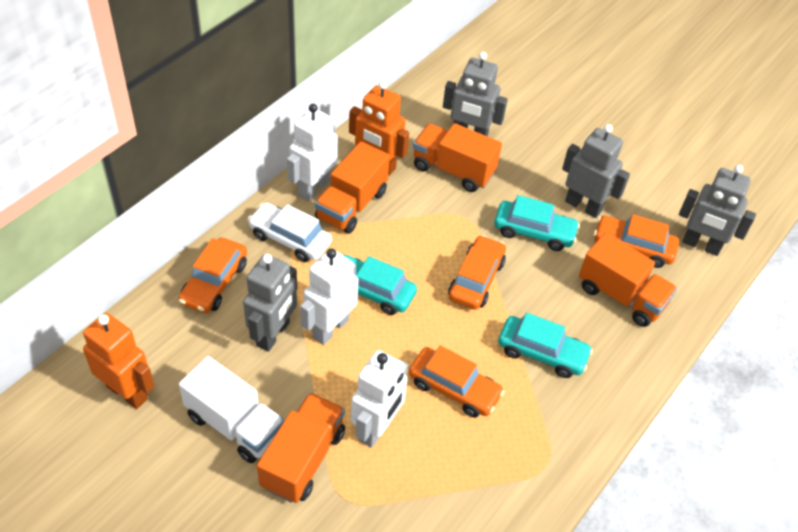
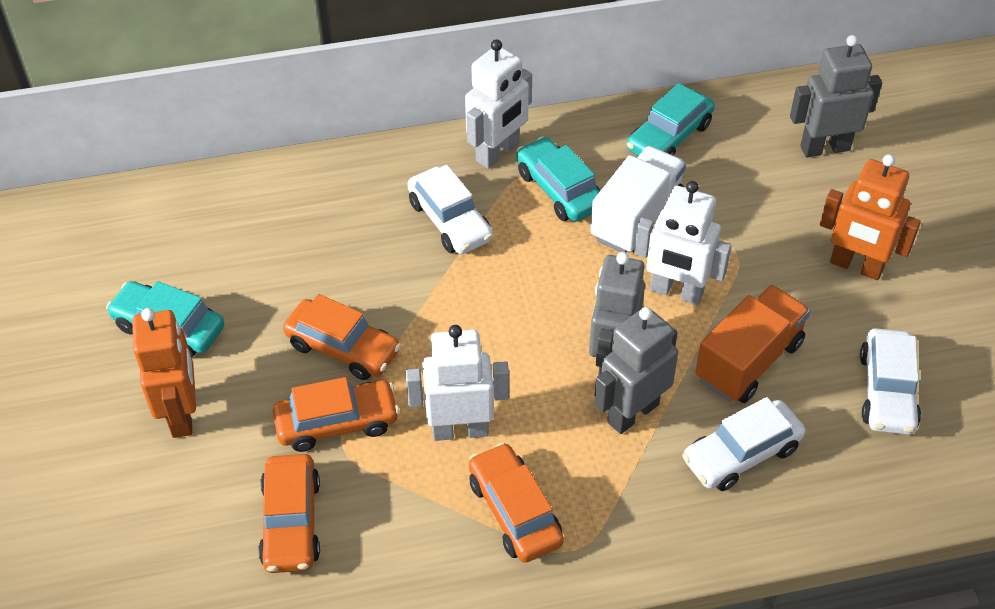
grey robot: [243,254,297,352] [443,52,508,137] [562,124,630,218] [679,165,756,256] = 4 -> [589,252,645,376] [594,307,678,434] [790,35,882,157] = 3
orange truck: [257,392,345,503] [315,141,390,234] [413,123,502,192] [579,233,678,327] = 4 -> [695,285,811,403] = 1
white car: [247,202,332,262] = 1 -> [407,165,493,254] [682,397,806,491] [860,328,921,435] = 3

